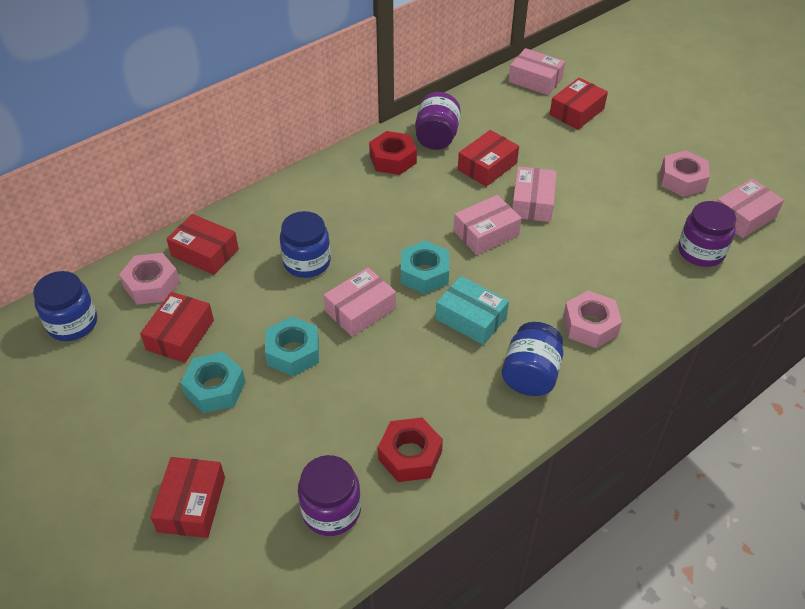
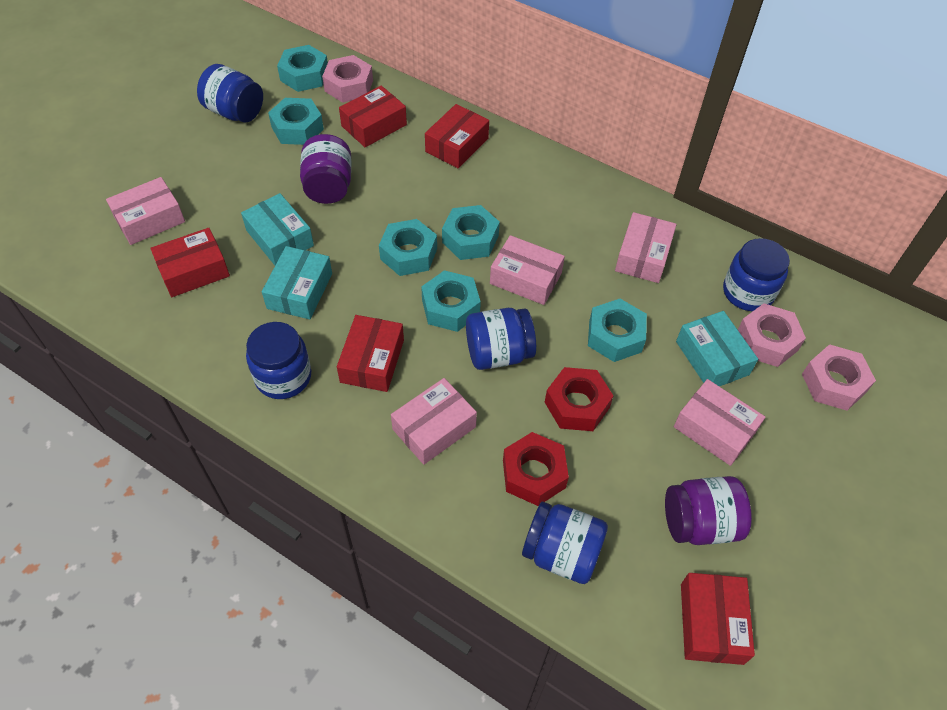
blue jar: [33,271,97,341] [280,211,331,278] [502,322,563,396] = 3 -> [197,64,263,123] [246,322,311,399] [466,308,536,370] [522,502,608,584] [723,238,790,312] = 5
purple jar: [298,455,361,536] [415,92,461,150] [678,201,736,267] = 3 -> [300,134,351,204] [665,476,752,545] = 2
turquoise box: [436,276,509,345] = 1 -> [241,193,314,265] [262,246,332,320] [676,311,758,386] = 3
turquoise nut: [180,352,245,413] [265,317,319,376] [401,240,449,294] = 3 -> [268,98,324,145] [277,45,328,92] [379,219,437,276] [421,270,481,332] [442,205,500,260] [588,299,647,362] = 6

